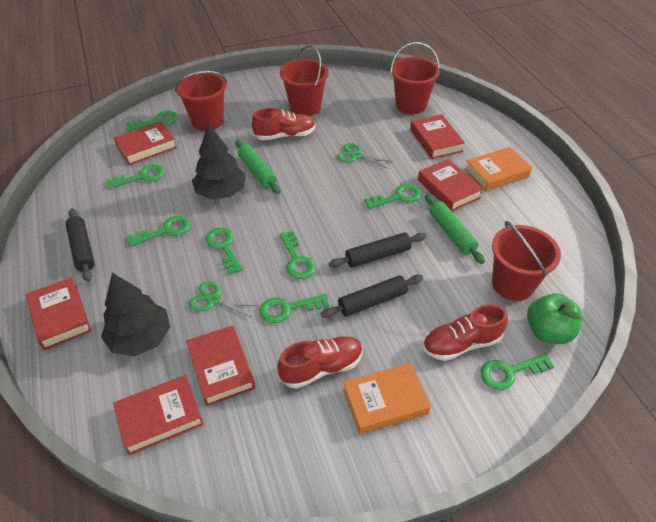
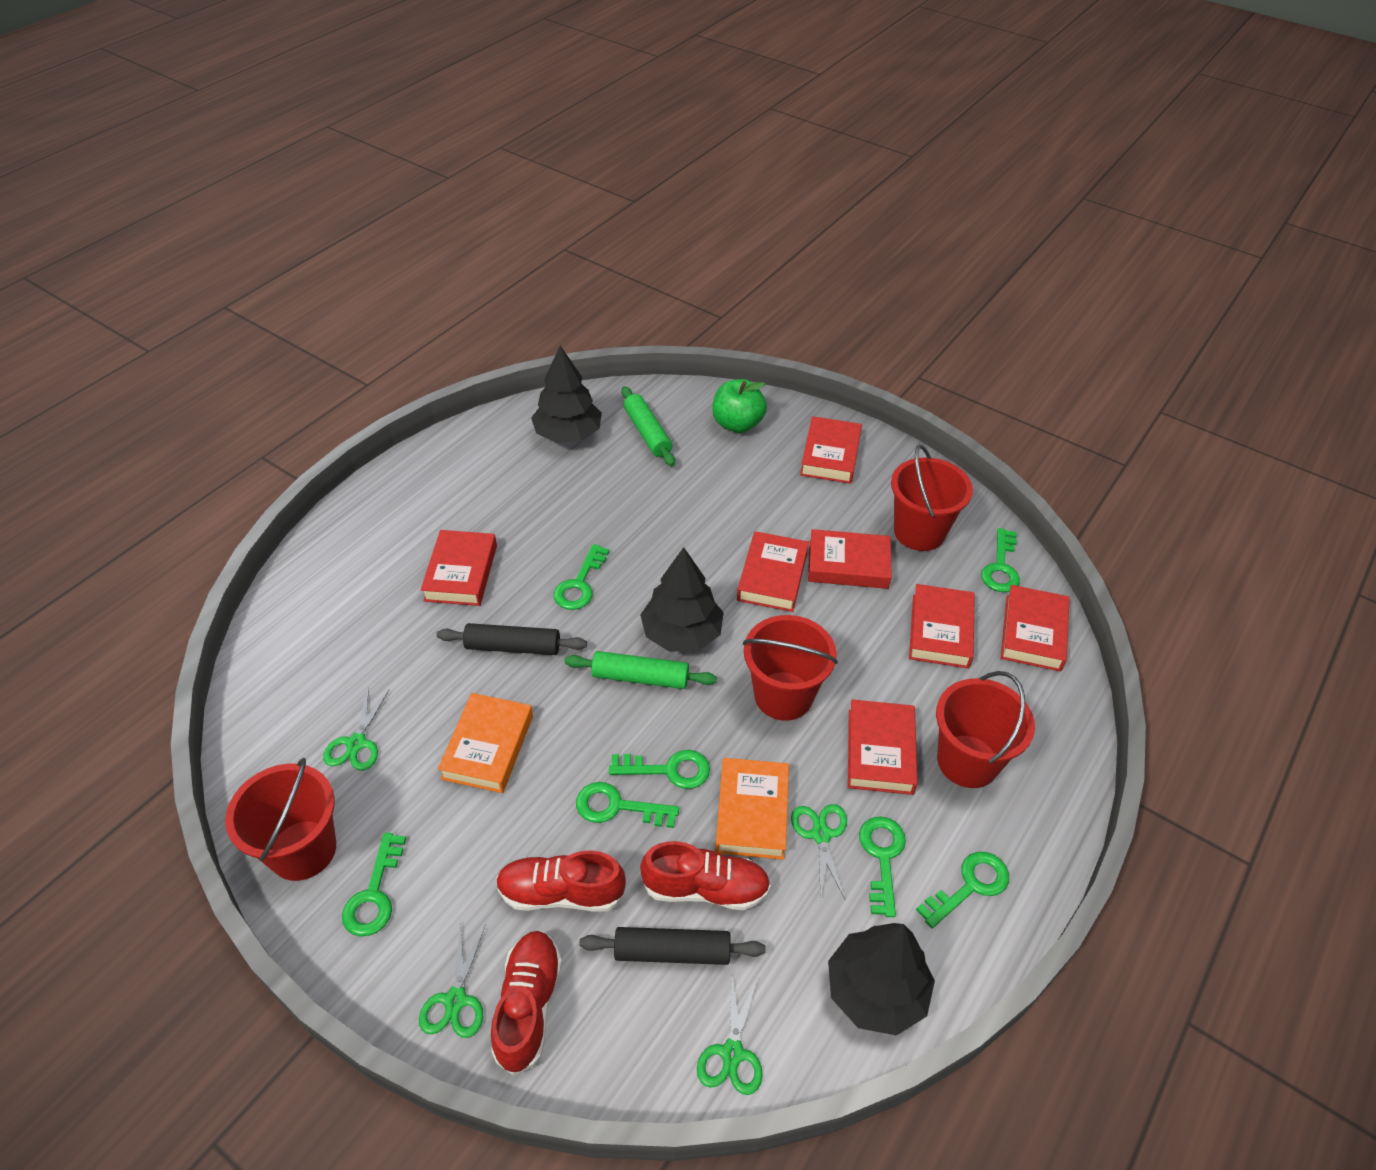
black rolling pin: [66,208,95,282] [321,275,423,318] [329,233,426,268] = 3 -> [437,623,587,655] [579,927,766,965] = 2
black tree: [101,273,170,357] [192,124,246,199] = 2 -> [531,346,602,443] [640,547,724,652] [828,923,935,1036] = 3
green key: [106,164,165,189] [125,111,178,131] [128,215,191,246] [206,228,243,275] [260,294,329,323] [280,230,316,279] [364,184,421,209] [481,353,554,390] = 8 -> [342,833,406,937] [553,544,609,610] [576,782,679,828] [609,750,710,789] [859,816,906,917] [916,852,1009,928] [981,528,1020,592] = 7
green scissors: [189,281,258,318] [337,143,393,169] = 2 -> [323,687,390,771] [419,923,486,1038] [697,974,763,1095] [791,804,847,902] = 4
red book: [26,277,91,350] [113,375,203,455] [114,121,177,165] [186,325,255,406] [410,114,465,159] [418,159,483,211] = 6 -> [421,530,497,606] [737,531,809,612] [800,416,862,484] [808,529,892,589] [848,699,918,795] [909,584,975,669] [1001,585,1070,672] = 7

